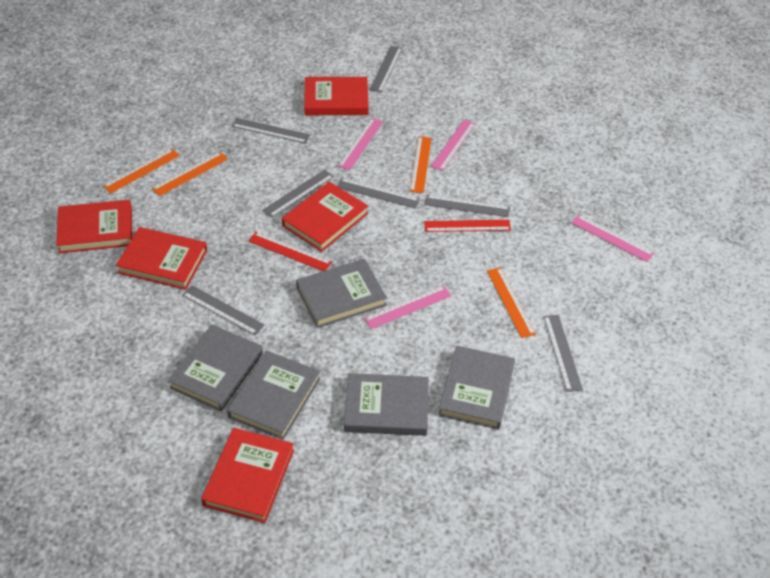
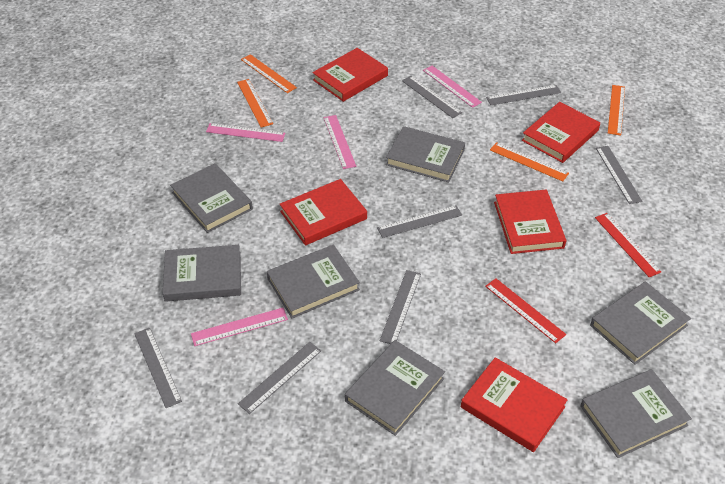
grey book: [168,325,263,411] [227,351,320,440] [296,259,387,328] [344,373,428,436] [438,346,515,430] = 5 -> [163,245,241,302] [170,163,253,233] [267,245,360,318] [345,340,445,436] [386,126,465,183] [580,369,692,458] [590,281,691,365] = 7

